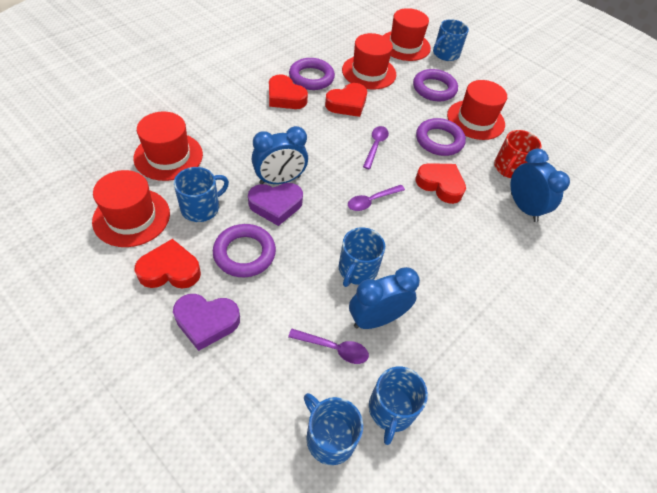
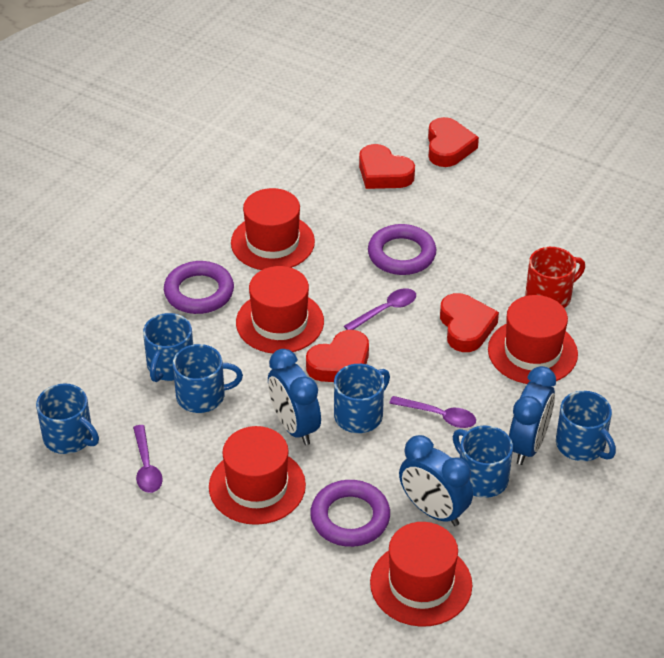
blue mug: [174,167,229,222] [304,393,363,465] [339,227,385,287] [369,366,428,445] [433,19,469,61] = 5 -> [36,384,99,454] [143,313,193,382] [173,344,243,413] [334,364,390,433] [453,425,513,498] [556,391,616,461] = 6
purple heart: [173,294,240,351] [248,183,303,226] = 2 -> none = 0
purple ring: [213,224,276,277] [289,58,335,90] [413,69,458,101] [416,118,466,156] = 4 -> [164,261,234,314] [310,480,390,547] [368,224,436,275] = 3

